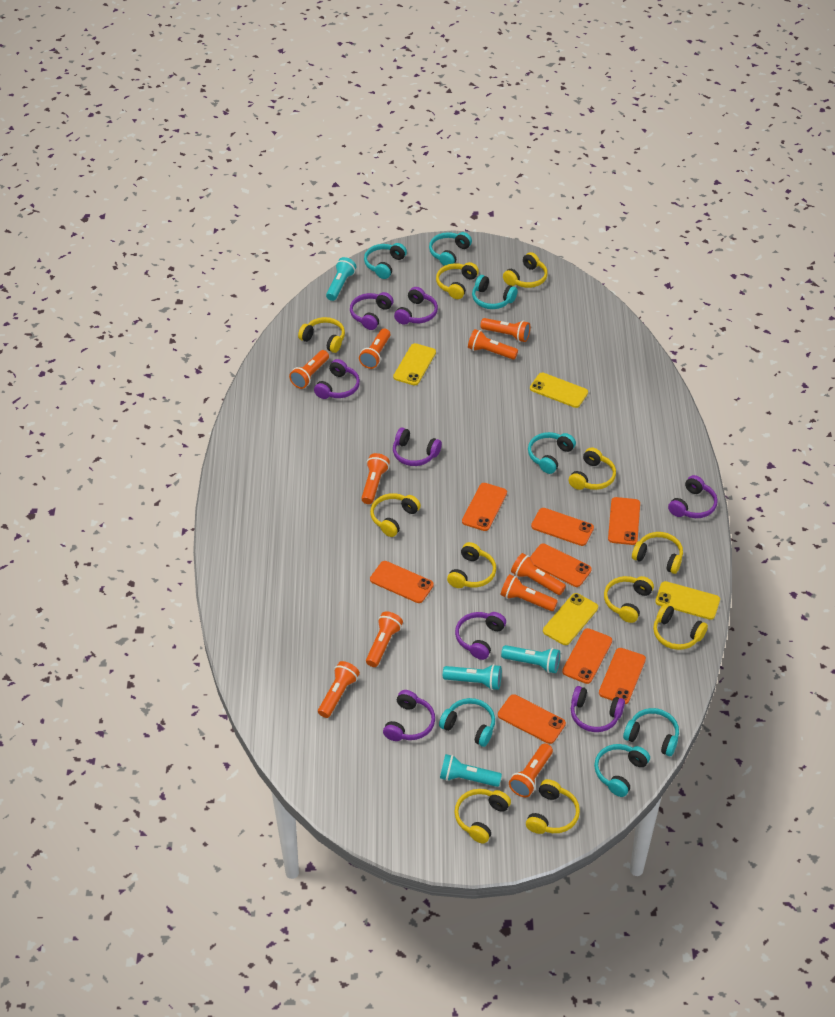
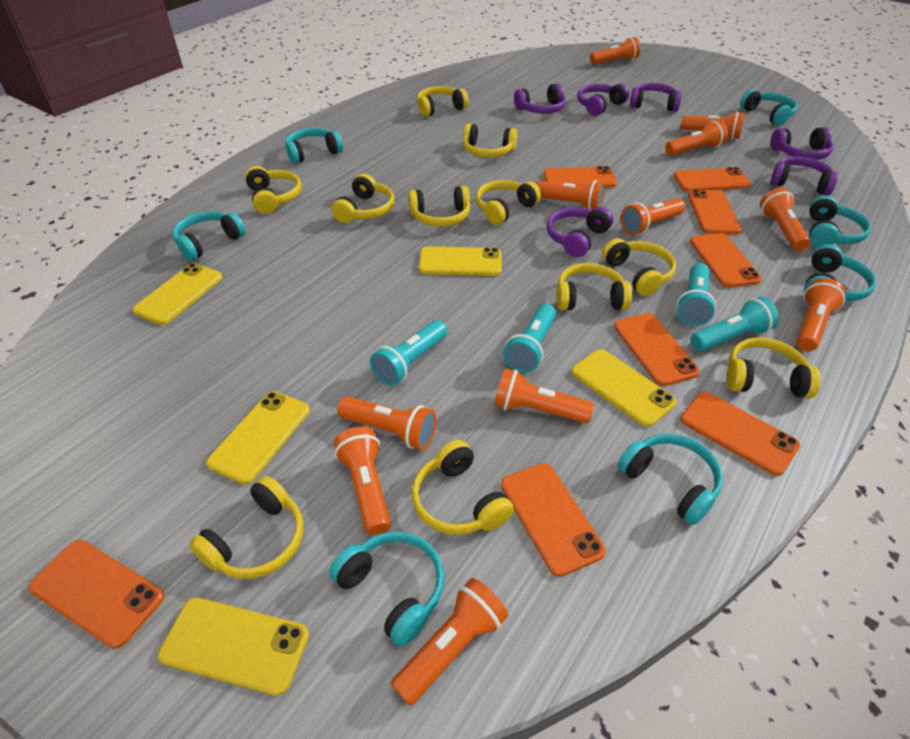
orange flashlight: [289,350,329,389] [318,661,360,718] [359,328,390,369] [361,453,390,504] [366,611,403,667] [468,329,518,360] [480,318,530,342] [501,574,558,611] [509,743,553,797] [511,553,566,595] = 10 -> [334,427,391,535] [337,396,436,450] [391,578,508,706] [494,368,594,424] [536,180,605,210] [590,37,640,65] [621,198,685,235] [665,120,728,156] [681,112,745,140] [760,188,810,251] [796,278,846,352] = 11
purple headphones: [314,359,360,399] [350,292,393,330] [383,690,435,741] [393,427,442,466] [394,287,438,325] [455,612,506,660] [571,686,625,732] [668,475,718,518] = 8 -> [514,83,566,114] [547,207,613,257] [577,83,629,116] [630,83,682,112] [770,156,838,196] [771,127,833,160] = 6
yellow phone: [393,343,436,385] [530,373,588,408] [543,593,598,645] [655,581,720,620] = 4 -> [133,263,222,325] [158,597,309,696] [206,391,310,484] [419,246,502,276] [572,349,677,427] = 5

